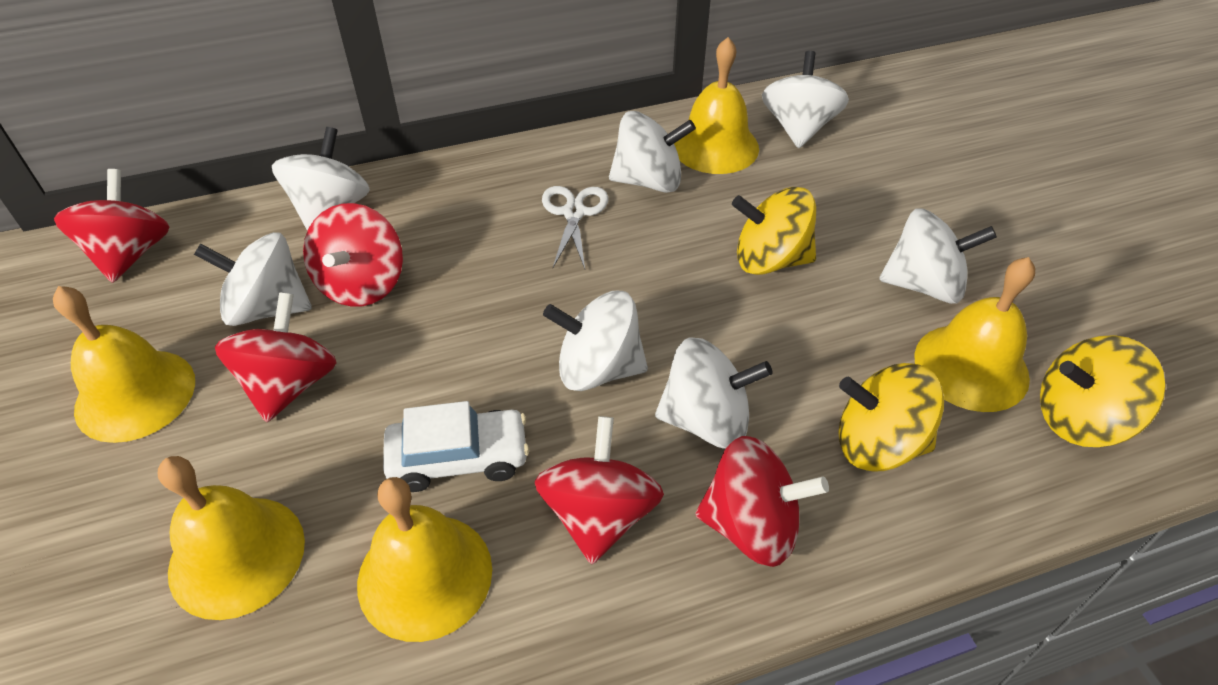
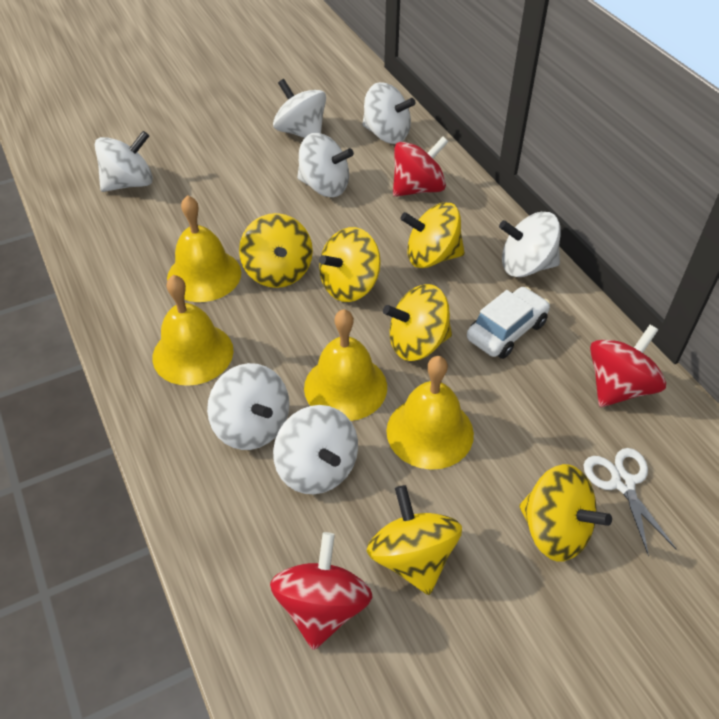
red spinning top: [54,169,170,283] [215,292,337,422] [303,203,403,306] [535,416,664,564] [696,436,829,567] = 5 -> [270,532,372,650] [393,136,448,197] [590,325,666,407] = 3
yellow bell: [53,286,195,443] [158,456,305,620] [357,477,492,642] [674,37,759,174] [914,257,1035,412] = 5 -> [152,275,233,386] [167,195,241,302] [304,309,387,421] [386,356,474,470] = 4
yellow spinning top: [732,187,816,275] [838,363,944,471] [1040,335,1165,447] = 3 -> [239,213,313,288] [319,227,381,302] [367,485,462,595] [383,284,452,361] [400,203,465,268] [519,464,612,562] = 6

